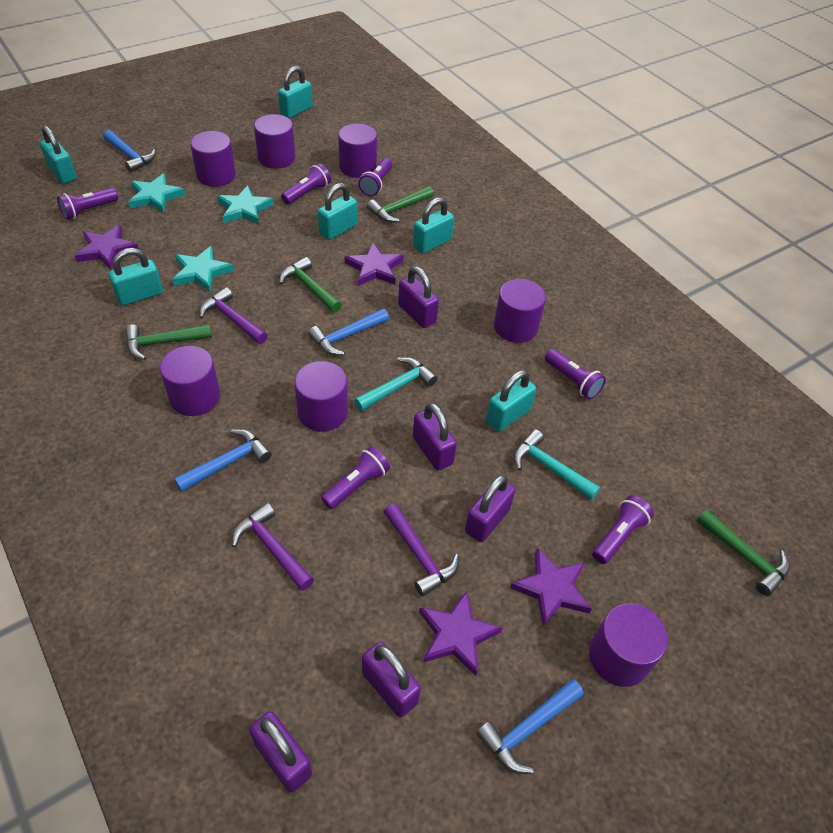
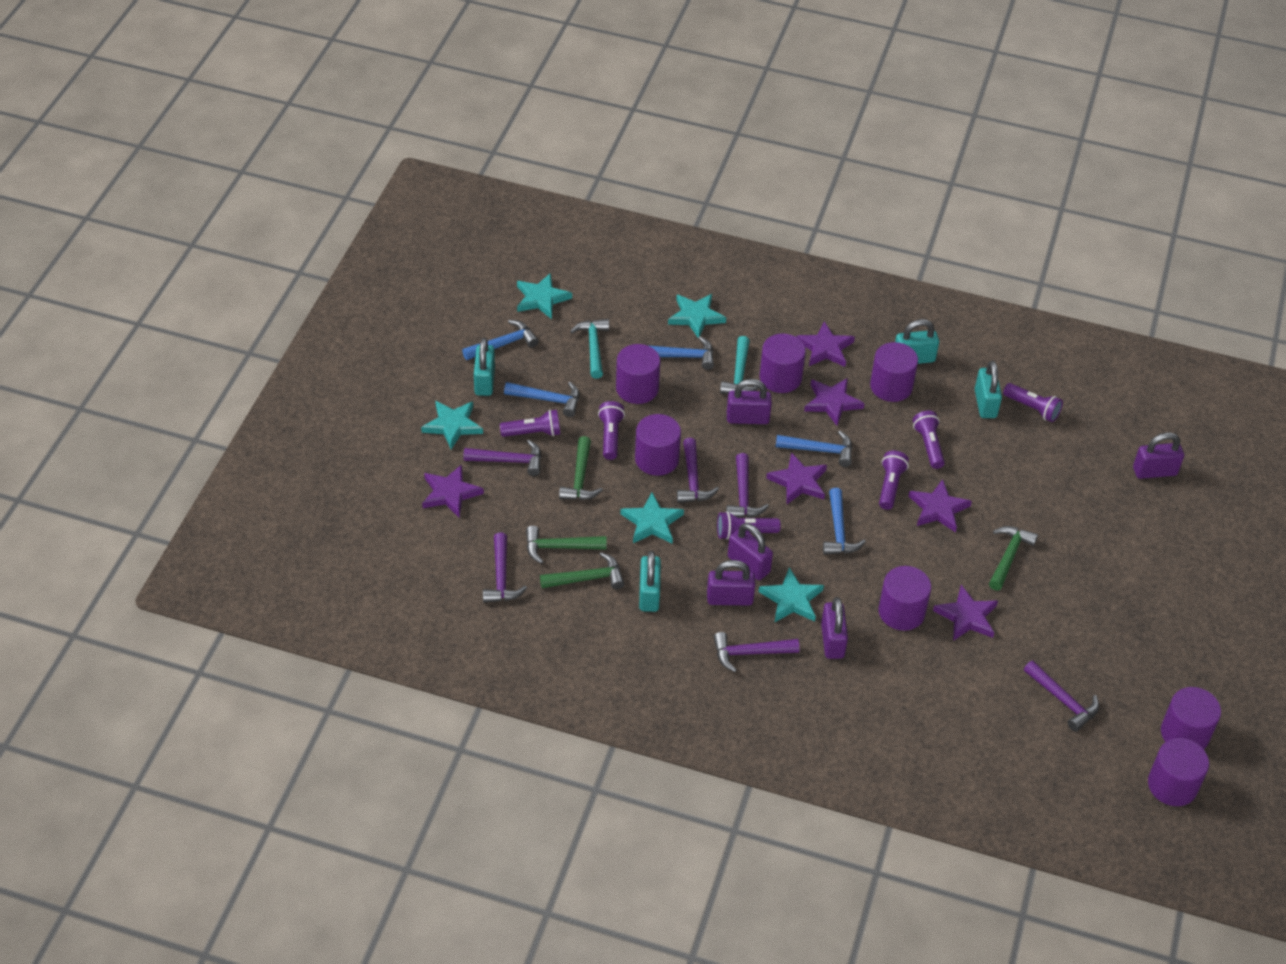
blue hammer: [103,130,156,172] [174,429,272,492] [308,309,389,355] [476,679,584,774] = 4 -> [462,320,539,360] [504,382,580,417] [647,336,714,370] [776,431,852,467] [823,488,866,555] = 5
purple hammer: [199,287,268,344] [232,503,314,591] [384,503,459,597] = 3 -> [463,440,541,476] [483,533,527,603] [677,438,719,503] [713,632,799,672] [726,453,769,518] [1024,661,1099,732] = 6
purple star: [75,225,138,269] [345,242,404,286] [419,591,502,676] [510,548,592,627] = 4 -> [422,464,484,518] [766,452,827,504] [796,321,855,367] [804,378,865,426] [908,479,972,533] [933,585,998,641] = 6
turquoise padlock: [40,125,77,184] [109,248,163,306] [278,66,313,118] [318,183,357,240] [413,197,454,253] [486,370,536,431] = 6 -> [474,338,495,396] [639,550,661,612] [895,319,939,364] [975,361,1002,418] = 4
turquoise star: [128,173,185,213] [172,246,234,292] [217,185,274,225] = 3 -> [421,401,483,450] [517,273,572,319] [620,492,684,544] [668,294,726,337] [759,567,824,623] = 5

